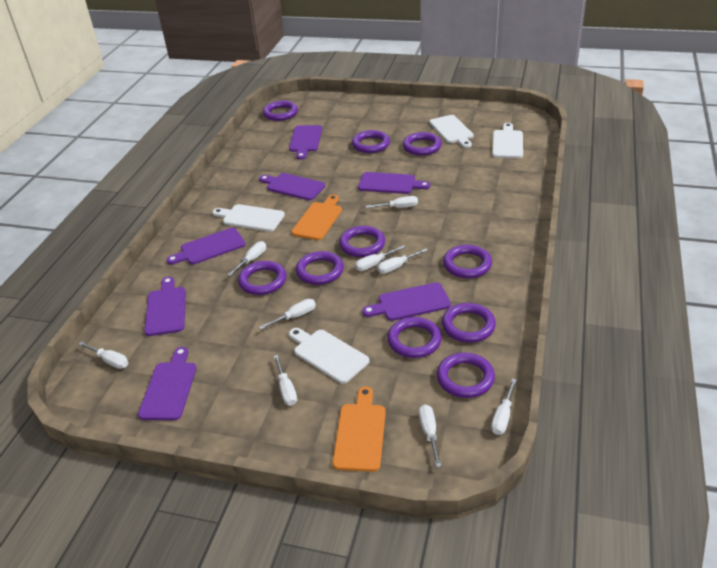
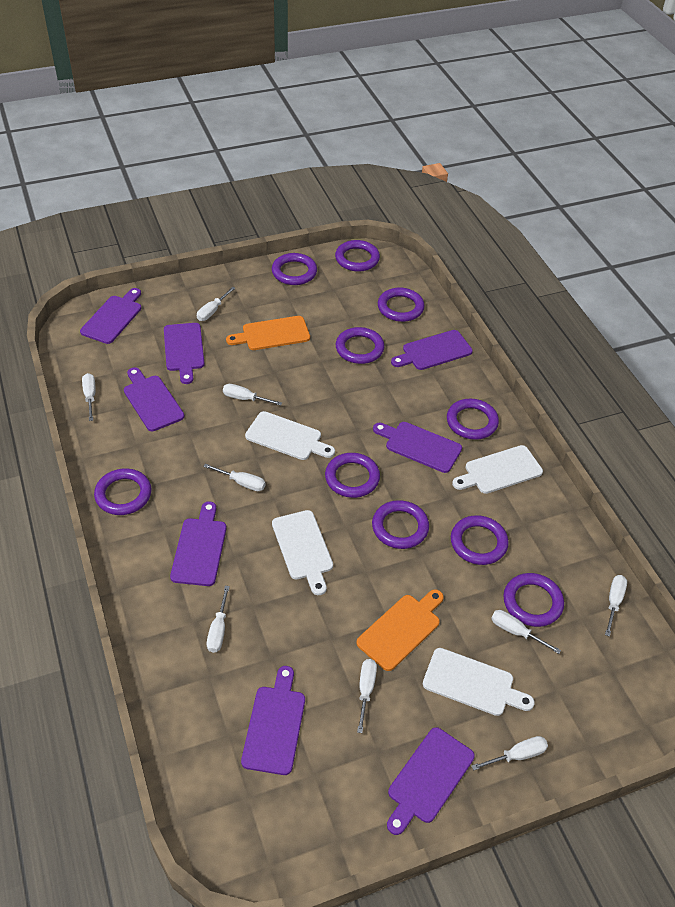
purple cutting board: [138,347,196,420] [144,277,186,336] [166,228,245,265] [259,173,325,200] [289,125,322,160] [358,172,430,194] [362,282,451,321] = 7 -> [80,288,141,344] [124,367,184,431] [164,323,205,384] [170,501,227,586] [241,666,305,775] [373,422,462,473] [387,727,475,835] [391,330,473,370] = 8

